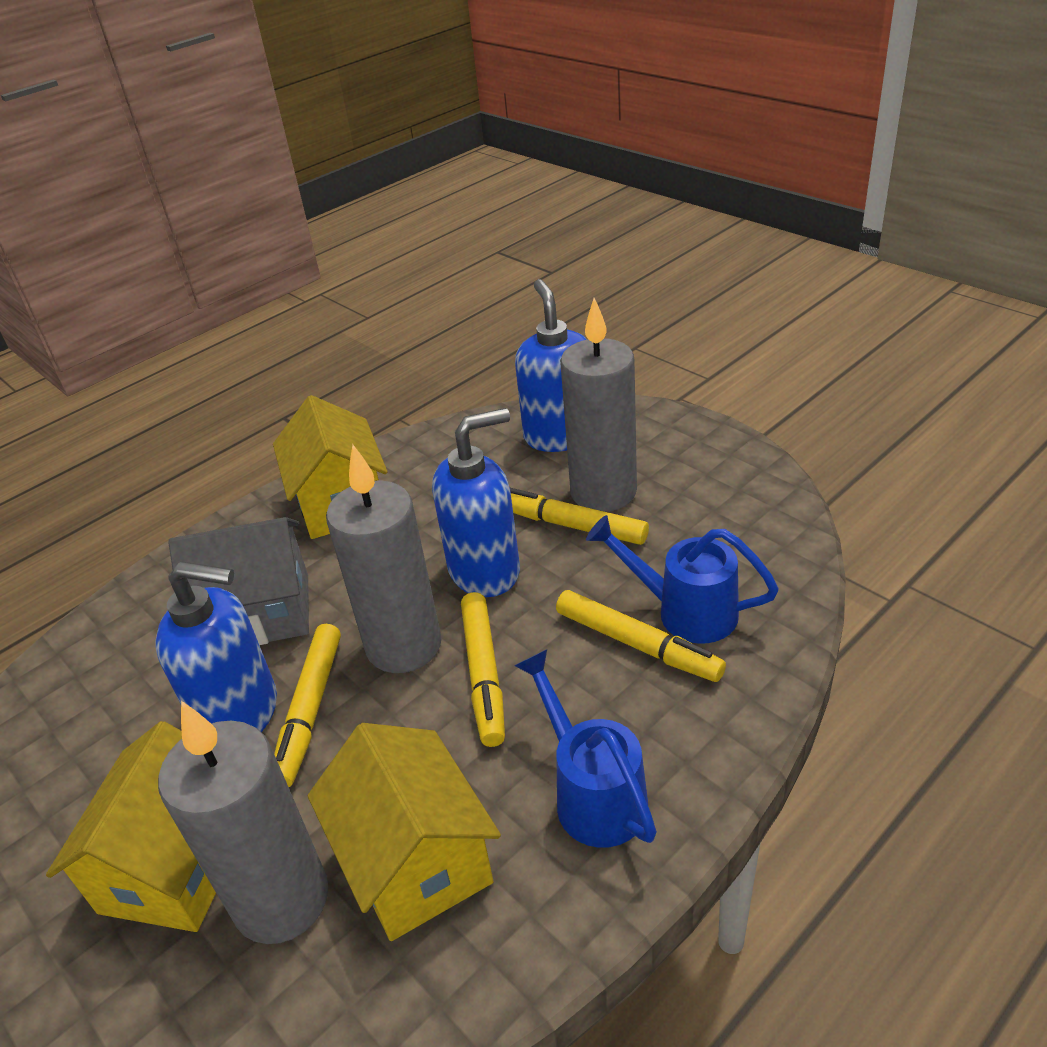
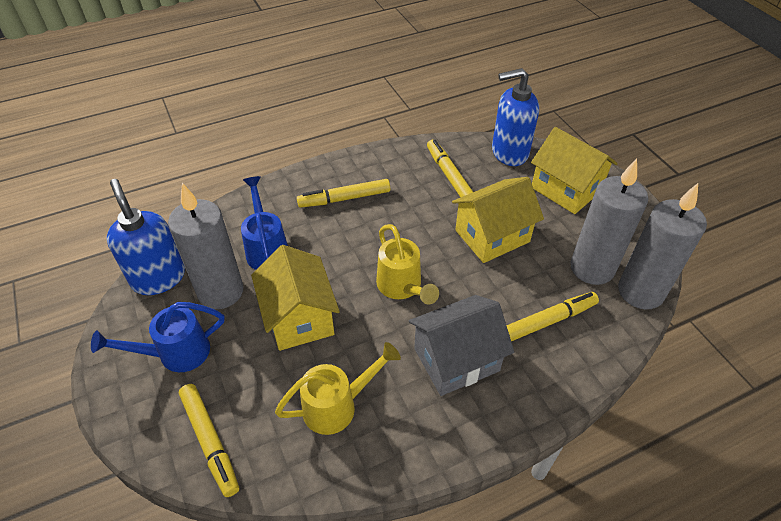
blue soap dispenser: [155,561,277,732] [432,408,520,597] [515,279,587,452] = 3 -> [106,179,185,295] [492,68,539,166] = 2
yellow watering can: none = 0 -> [275,342,401,435] [376,224,439,304] = 2

